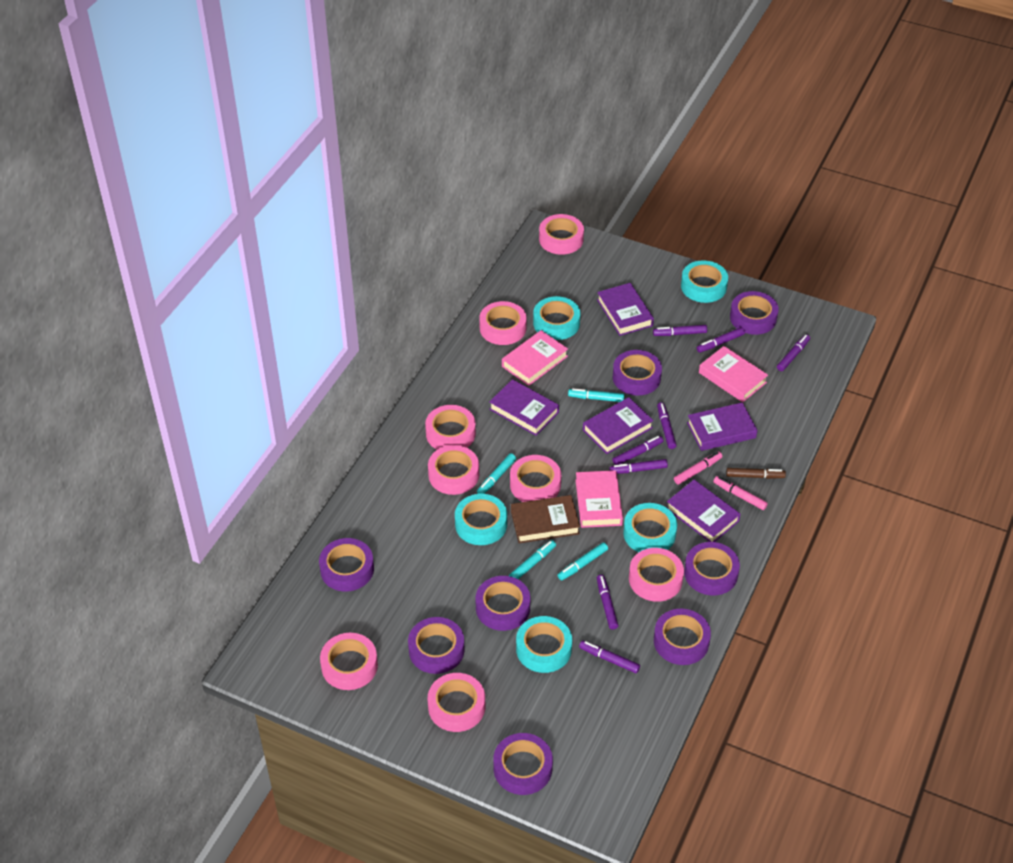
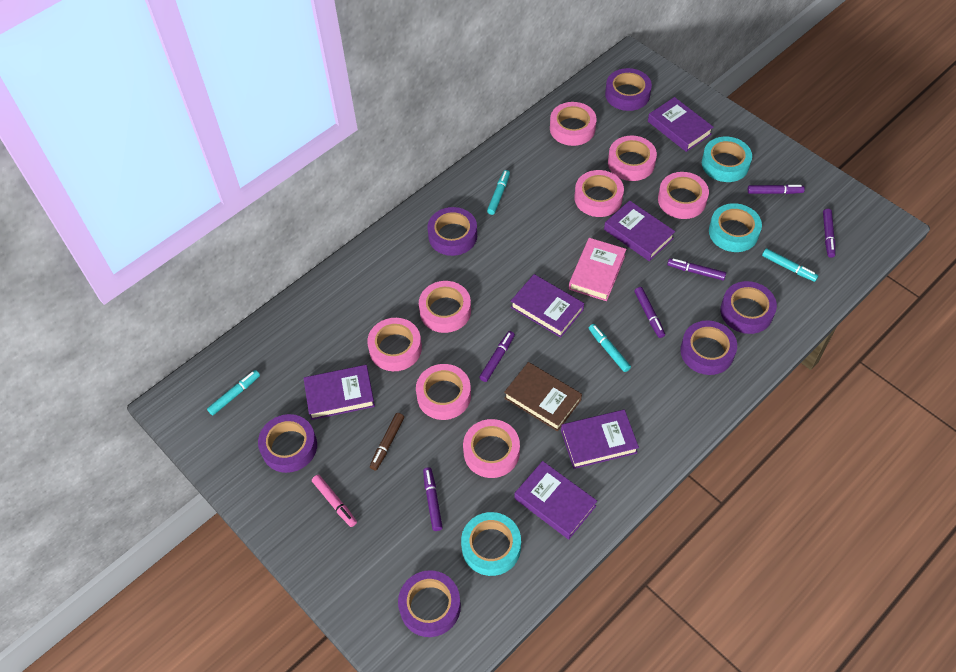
pink book: [502,330,568,386] [576,470,623,528] [699,346,768,402] = 3 -> [569,238,626,301] = 1
pink marker: [674,451,722,485] [713,476,768,510] = 2 -> [312,475,357,527] = 1
purple book: [489,379,559,436] [583,397,654,454] [597,283,654,336] [667,480,740,542] [687,402,758,451] = 5 -> [304,365,375,420] [511,274,584,338] [514,461,597,539] [561,410,639,469] [604,200,675,261] [648,97,713,152] = 6
purple marker: [579,640,640,673] [597,575,619,630] [609,459,668,474] [612,436,663,465] [653,325,707,336] [657,402,677,449] [697,327,745,353] [777,334,810,371] = 8 -> [423,467,443,531] [479,331,515,382] [635,287,665,338] [667,258,726,280] [747,185,805,194] [823,209,835,258] = 6
purple tape: [319,538,374,591] [408,617,465,674] [476,576,530,631] [493,733,553,795] [613,350,662,396] [654,609,711,665] [684,542,740,595] [730,291,779,335] = 8 -> [258,414,317,473] [398,570,461,637] [428,207,477,256] [605,68,652,111] [680,320,737,375] [720,281,777,334] = 6
turquoise tape: [455,494,507,545] [516,616,572,673] [533,296,581,340] [623,503,677,552] [681,260,728,303] = 5 -> [461,512,521,576] [702,136,752,182] [709,203,762,252] = 3

